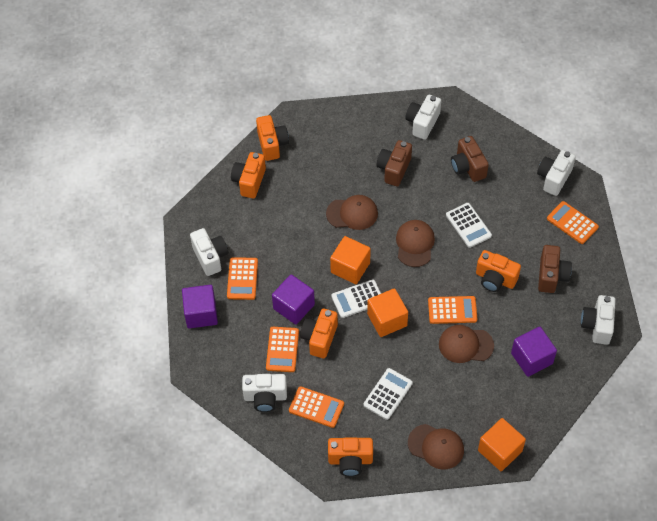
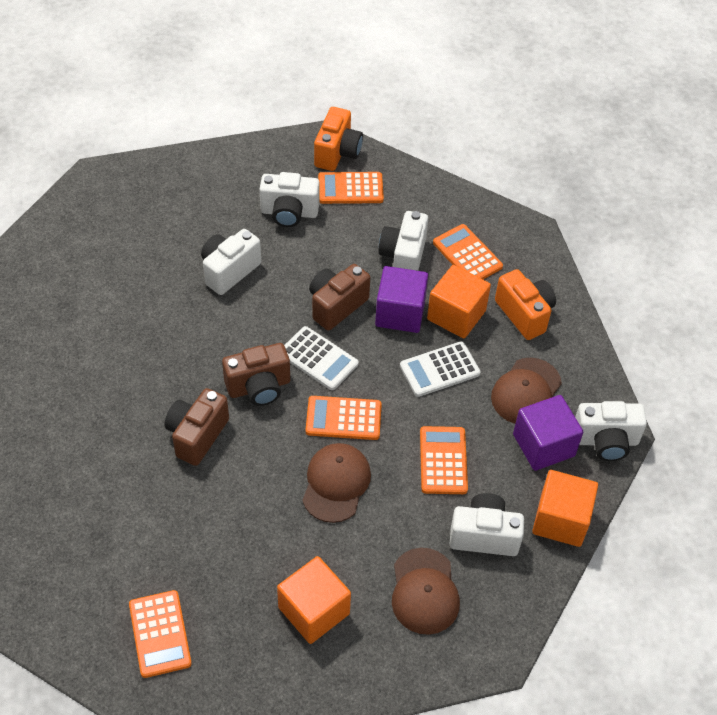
brown cap: [326,195,378,230] [396,220,435,267] [408,424,464,469] [439,325,494,363] = 4 -> [302,443,371,523] [392,548,460,635] [491,358,562,424] = 3
orange camera: [231,152,266,198] [256,115,289,161] [300,309,338,358] [328,438,373,476] [476,250,521,292] = 5 -> [314,107,363,171] [495,269,556,340] = 2
purple cube: [182,285,218,328] [272,274,315,325] [511,327,557,377] = 3 -> [375,266,428,333] [513,395,583,471] = 2
white calculator: [331,279,381,318] [363,368,413,420] [446,203,492,248] = 3 -> [284,326,359,390] [400,342,481,397] = 2

